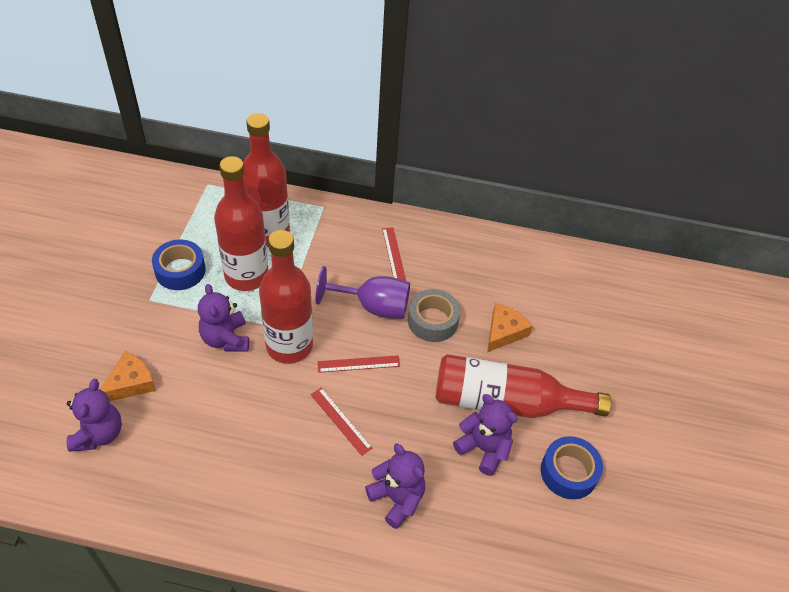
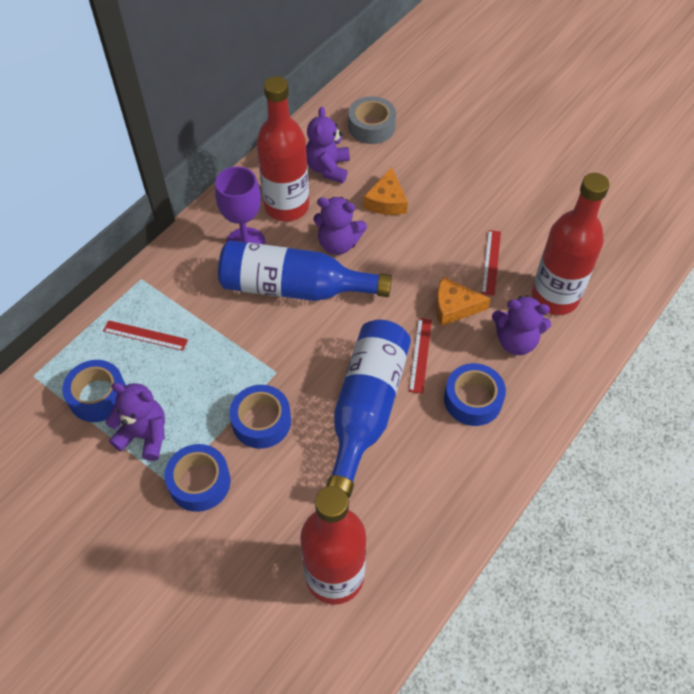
blue bottle: none = 0 -> [218,240,392,301] [326,320,411,498] = 2
blue tape: [152,239,206,290] [541,436,603,499] = 2 -> [62,360,126,422] [165,444,231,512] [229,385,291,449] [444,363,506,426] = 4
red bottle: [214,156,269,291] [243,113,290,247] [259,230,313,364] [435,354,611,418] = 4 -> [257,76,309,222] [300,486,366,605] [532,173,609,315] = 3

